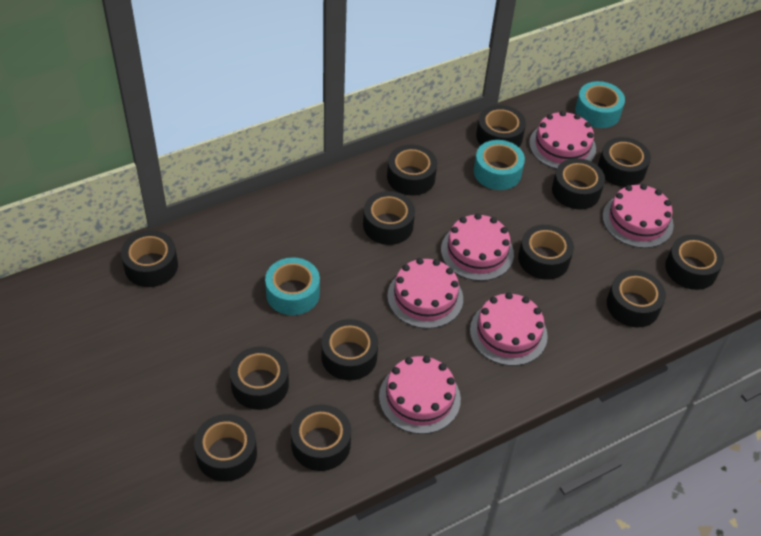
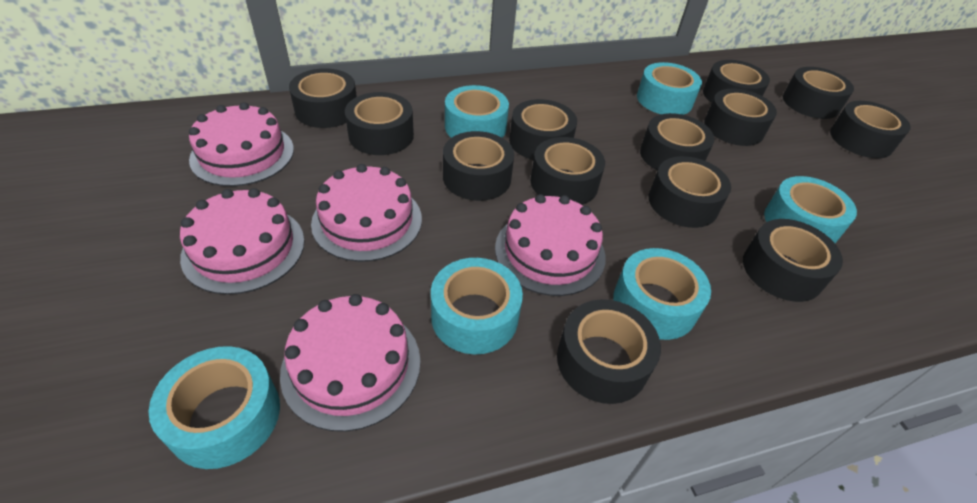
pink cake: [379,356,461,434] [387,258,463,329] [441,213,514,281] [470,292,548,366] [529,111,596,169] [602,184,674,248] = 6 -> [180,188,305,295] [189,102,294,186] [280,294,420,432] [311,164,422,262] [495,194,606,296] = 5
turquoise tape: [265,257,320,315] [474,140,525,190] [575,81,625,128] = 3 -> [148,346,280,469] [431,258,523,354] [445,85,509,138] [613,248,711,340] [637,62,702,115] [764,176,857,243] = 6

